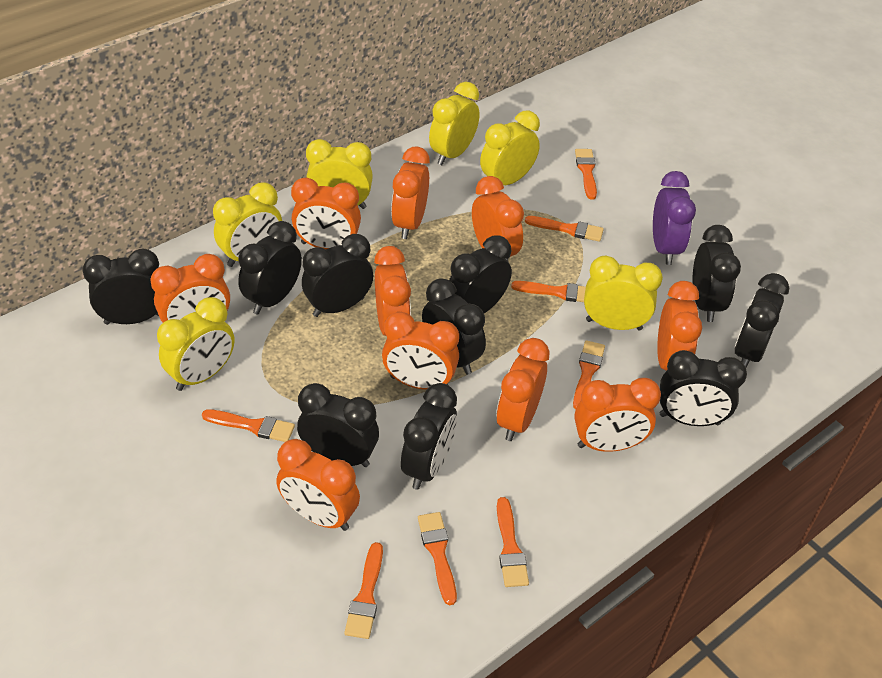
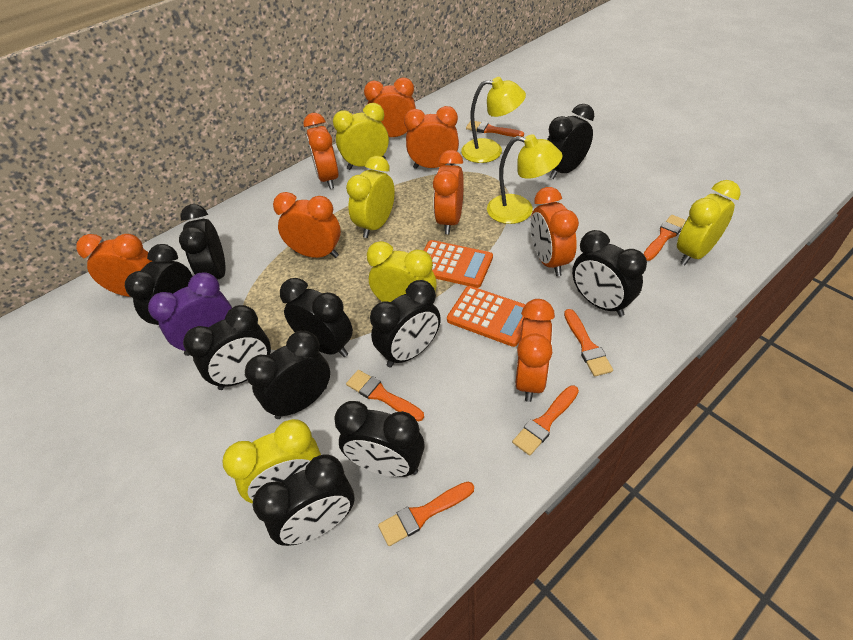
orange brush: [202,409,295,442] [344,542,383,639] [418,512,457,605] [497,497,529,587] [511,281,586,302] [525,216,604,242] [573,340,605,409] [575,149,597,200] = 8 -> [346,370,424,422] [378,482,474,546] [466,121,524,137] [512,385,579,456] [564,309,613,377] [644,215,686,261] = 6
orange calculator: none = 0 -> [423,240,493,288] [447,286,526,347] = 2
orange clock: [150,254,230,323] [276,439,360,531] [291,177,361,249] [374,246,411,336] [382,312,459,390] [391,147,430,239] [472,176,524,260] [496,338,550,441] [574,378,661,452] [657,281,702,370] = 10 -> [76,234,152,297] [273,192,341,258] [303,113,339,189] [364,78,416,137] [404,106,459,169] [433,150,464,234] [515,299,555,402] [531,187,579,276] = 8
yellow clock: [157,297,235,391] [213,182,282,267] [306,139,373,209] [429,82,480,165] [480,111,540,185] [584,255,663,330] = 6 -> [222,419,321,503] [333,103,389,170] [346,156,395,238] [367,241,437,302] [677,180,741,266] = 5
yellow lamp: none = 0 -> [461,77,526,163] [487,134,563,224] = 2

